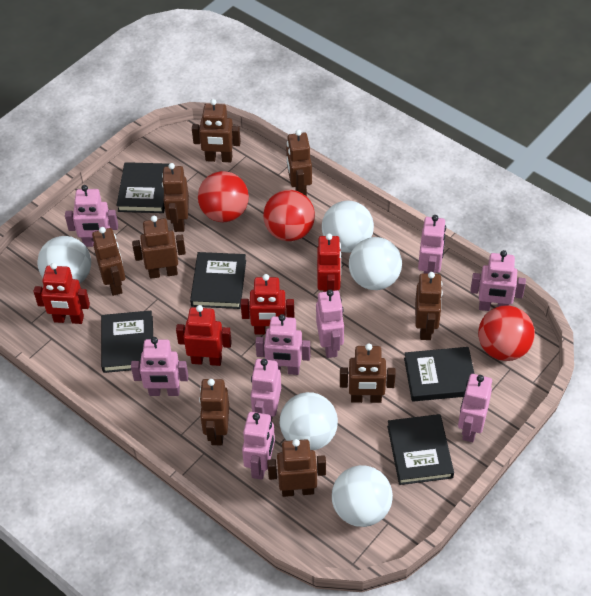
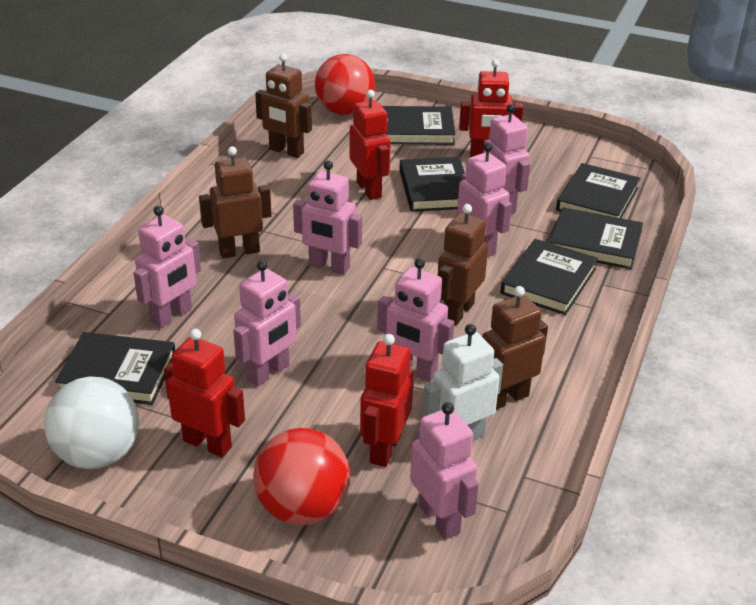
black book: [101,311,153,373] [116,162,169,213] [190,252,246,309] [387,414,454,485] [404,347,475,402] = 5 -> [55,332,175,405] [382,106,456,145] [399,157,465,212] [501,239,598,315] [550,207,643,269] [556,163,640,218] = 6
brown robot: [92,227,125,296] [132,216,186,279] [162,163,189,232] [192,99,241,162] [199,379,229,445] [267,439,326,497] [286,130,312,197] [340,343,396,403] [415,272,443,340] = 9 -> [199,146,272,259] [255,54,312,158] [438,204,488,325] [482,286,548,410] = 4
pink robot: [65,185,118,247] [131,337,188,396] [242,412,275,480] [251,359,281,422] [255,314,310,375] [316,290,344,358] [418,215,446,274] [458,374,492,442] [470,250,526,311] = 9 -> [133,206,201,328] [233,260,301,386] [293,160,362,275] [377,258,454,381] [410,402,479,540] [457,142,512,257] [483,104,530,214] = 7
red ball: [198,171,249,222] [263,190,315,241] [478,306,535,361] = 3 -> [253,428,350,525] [315,54,375,115] = 2
white ball: [37,236,91,284] [279,392,338,450] [322,200,374,253] [332,465,393,527] [349,237,402,290] = 5 -> [44,377,139,469] = 1
white robot: none = 0 -> [423,324,503,440] = 1

